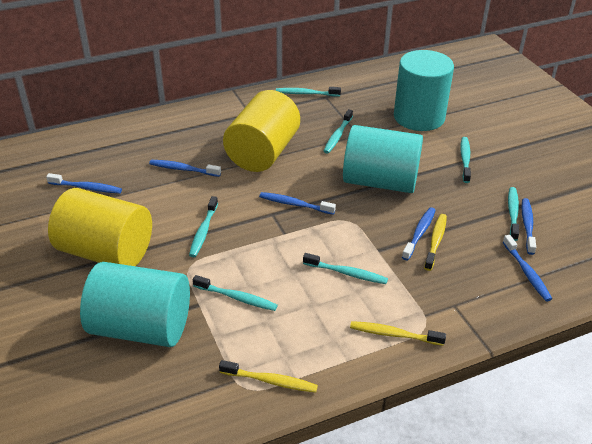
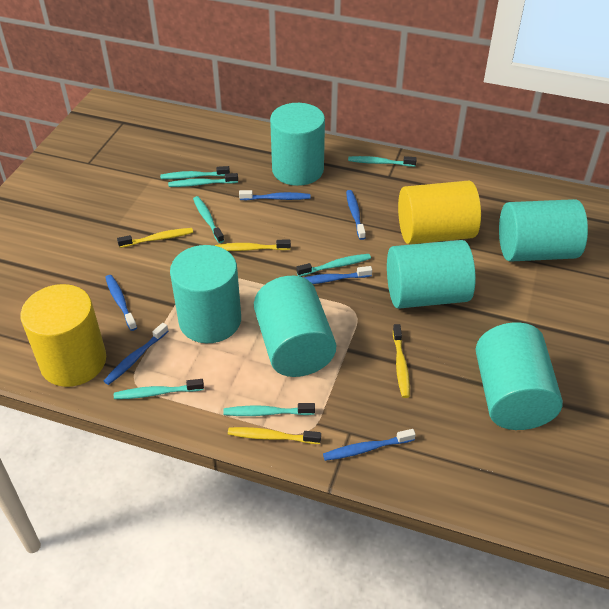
turquoise cylinder: [80,262,190,347] [343,125,423,193] [394,50,454,131] = 3 -> [170,245,241,343] [254,276,336,377] [270,103,325,186] [387,240,476,309] [476,322,563,430] [499,199,588,262] = 6
yellow toothbrush: [219,360,318,393] [350,321,446,346] [424,214,447,271] = 3 -> [117,228,193,248] [215,240,291,251] [228,427,321,444] [393,324,410,398] = 4

